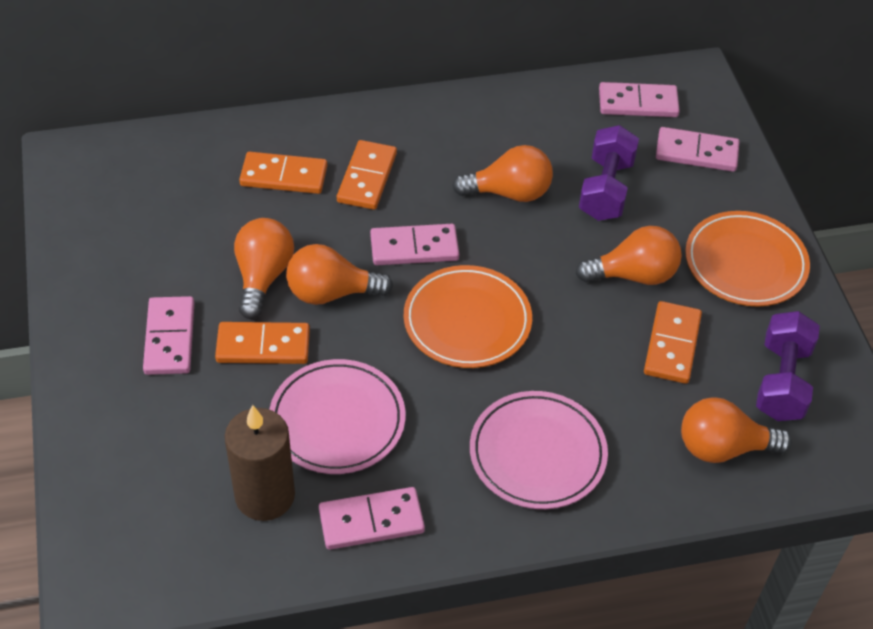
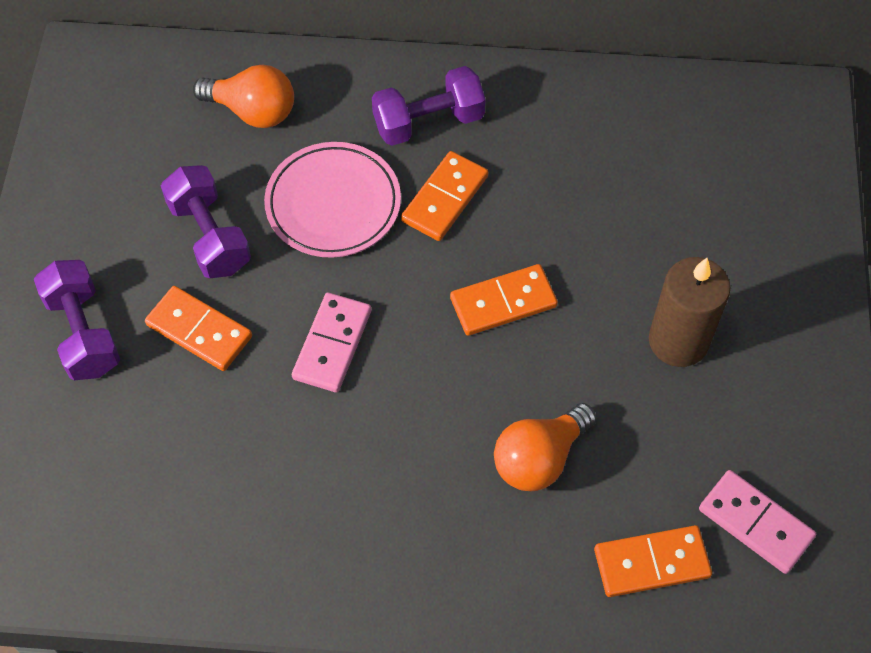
orange light bulb: [234,218,294,319] [286,244,393,305] [452,145,553,202] [576,226,682,285] [681,397,792,463] = 5 -> [193,65,294,128] [494,403,596,491] = 2
orange plate: [404,265,532,368] [685,211,810,307] = 2 -> none = 0
pink domino: [143,296,194,375] [319,487,425,550] [370,224,459,265] [599,82,680,117] [656,127,739,172] = 5 -> [292,292,371,393] [699,470,816,574] = 2
pink plate: [269,359,405,474] [470,391,608,509] = 2 -> [264,142,401,258] = 1
purple dumbbell: [579,125,639,221] [756,311,820,421] = 2 -> [34,260,121,380] [161,165,251,278] [372,66,485,146] = 3

